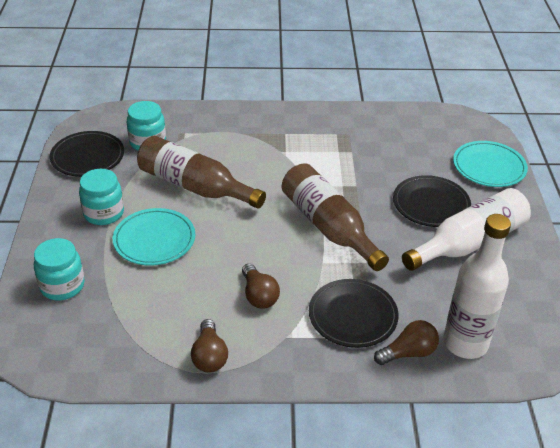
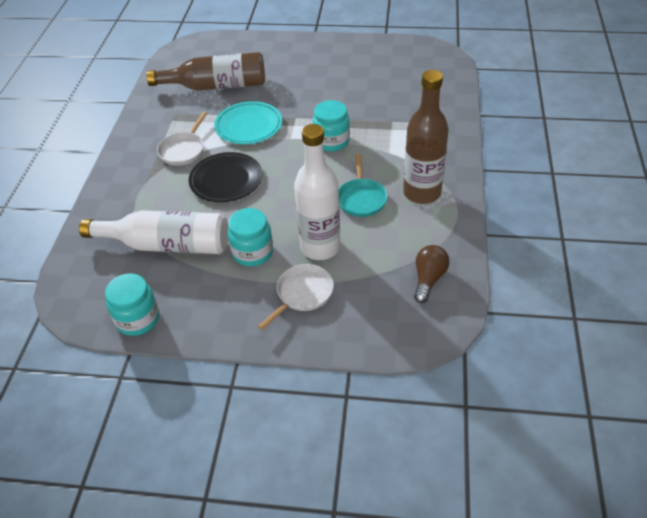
black plate: [50,131,124,177] [309,279,399,348] [393,175,471,227] = 3 -> [189,152,263,202] = 1
brown light bulb: [191,319,228,372] [242,263,280,309] [374,320,439,365] = 3 -> [414,245,449,303] = 1
turquoise pan: none = 0 -> [339,154,388,217] = 1
turquoise plate: [113,208,195,266] [453,141,528,187] = 2 -> [214,101,282,144] = 1
white pan: none = 0 -> [157,112,207,166] [258,264,334,330] = 2

